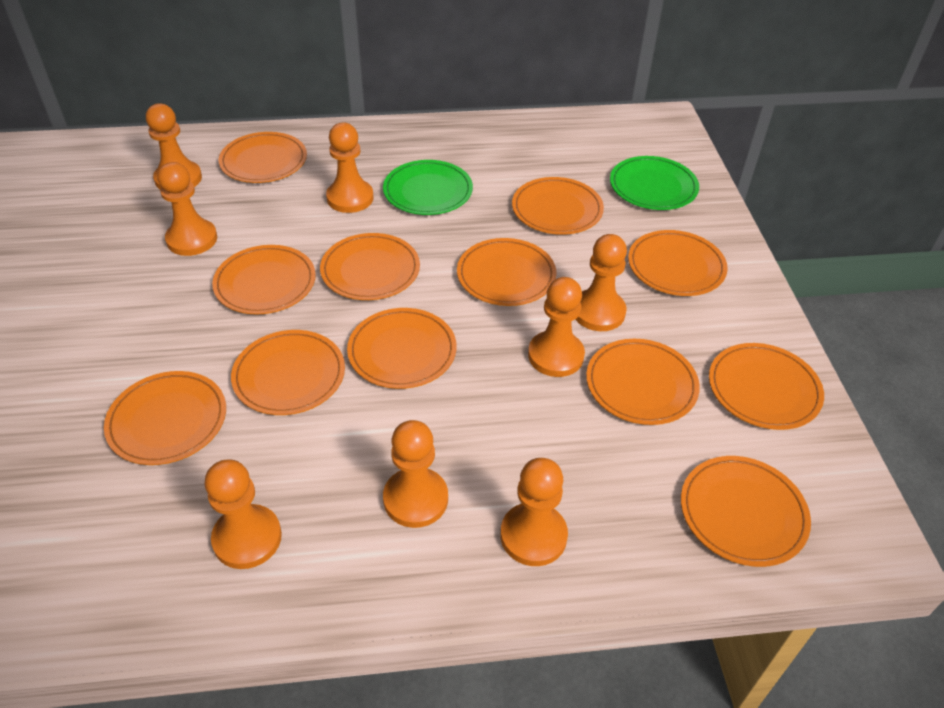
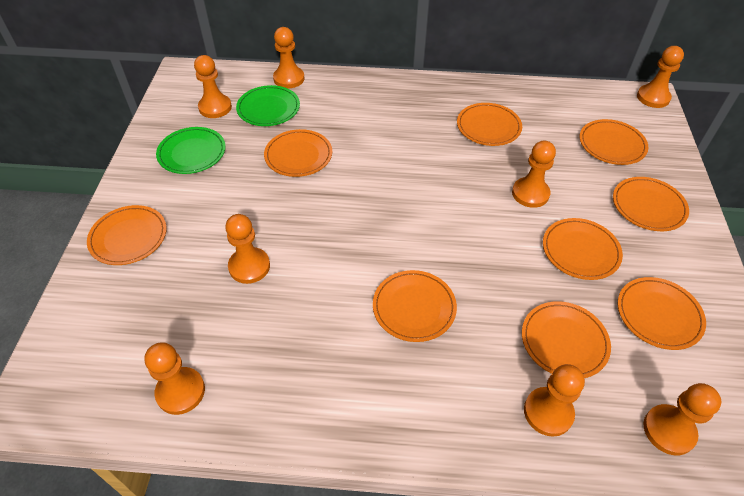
orange plate: [104,371,226,465] [212,245,316,315] [219,132,307,183] [231,330,345,415] [320,233,420,300] [347,308,457,389] [457,238,556,306] [512,177,604,235] [586,339,700,425] [628,230,728,296] [681,456,811,567] [709,343,824,430] = 12 -> [87,205,167,265] [264,129,332,177] [373,270,457,342] [457,103,522,146] [522,301,611,378] [543,218,623,280] [579,119,648,165] [613,177,689,231] [618,277,706,350] = 9

